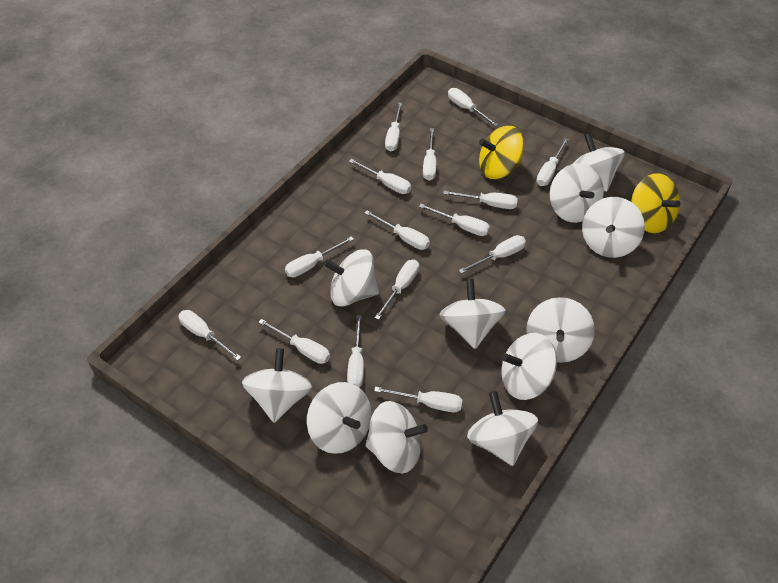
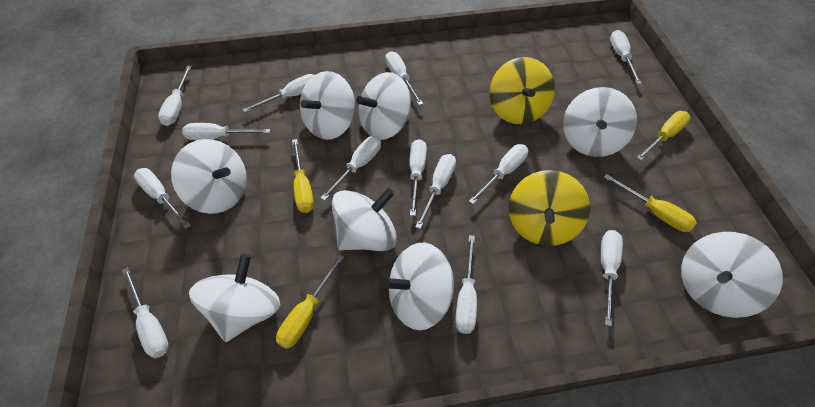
white screwdriver: [178,310,241,361] [258,319,330,364] [285,236,354,277] [347,315,364,388] [349,159,411,194] [365,210,430,250] [374,260,419,320] [374,387,463,412] [385,102,402,152] [419,204,490,236] [423,128,436,180] [443,190,518,209] [448,88,499,127] [459,235,526,274] [536,138,568,186] = 15 -> [122,267,169,358] [134,168,191,229] [158,66,192,126] [182,123,270,140] [242,74,314,113] [321,136,381,201] [385,51,423,105] [410,139,427,216] [415,154,456,229] [455,235,477,334] [469,144,528,204] [601,230,623,326] [610,30,642,84] = 13
white spinning top: [242,348,312,423] [307,382,371,454] [324,249,379,307] [365,401,428,474] [440,279,506,349] [467,391,538,466] [501,333,557,400] [526,297,595,363] [550,163,604,223] [573,133,625,192] [582,197,645,258] = 11 -> [171,139,247,214] [189,254,280,342] [300,71,355,140] [332,188,397,251] [356,72,411,140] [383,243,454,330] [563,87,637,157] [681,232,783,318] = 8
yellow screwdriver: none = 0 -> [276,255,344,349] [292,139,314,213] [604,174,697,232] [636,111,690,161] = 4

